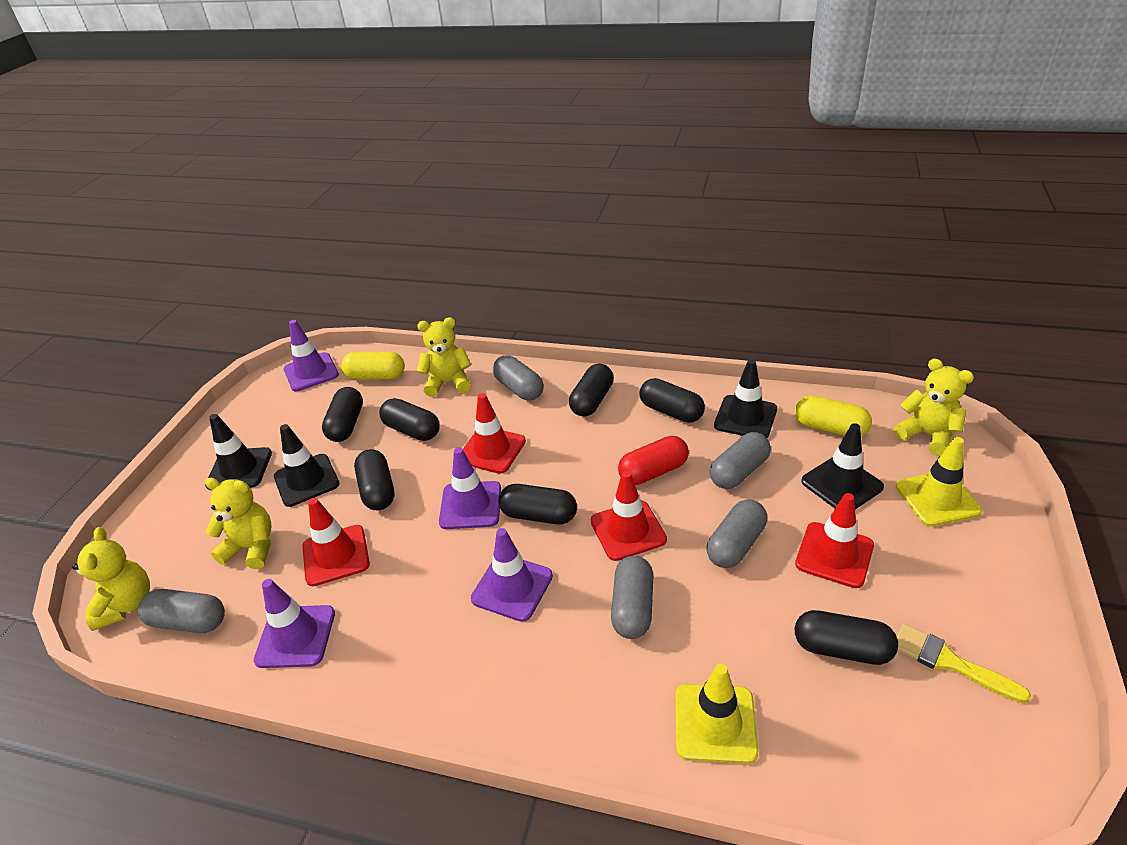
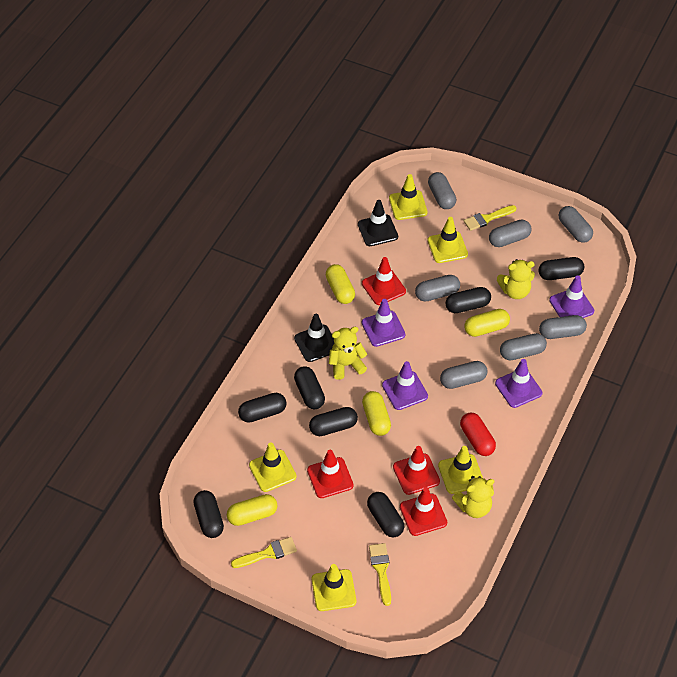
black traffic cone: [205,414,272,490] [274,424,339,507] [714,359,777,438] [801,423,884,510] = 4 -> [294,314,335,362] [358,200,398,246] = 2
grey capsule: [138,589,225,633] [493,355,544,401] [611,555,653,639] [707,499,767,568] [710,432,771,489] = 5 -> [415,275,460,302] [428,172,456,209] [440,361,487,389] [489,220,531,247] [500,333,547,360] [539,315,587,339] [559,206,593,243] = 7
yellow brush: [897,624,1031,703] = 1 -> [231,537,297,568] [369,543,391,606] [464,205,517,231] = 3
yellow capsule: [341,352,405,380] [795,395,872,436] = 2 -> [227,494,278,526] [326,264,355,304] [362,391,391,436] [464,309,510,337] = 4
yellow teddy bear: [72,527,150,631] [205,478,271,569] [417,317,471,397] [894,358,974,456] = 4 -> [329,327,367,380] [452,476,494,518] [497,259,535,299] = 3
yellow traffic cone: [675,664,758,764] [896,437,982,527] = 2 -> [249,443,297,492] [312,564,356,611] [389,174,427,220] [428,217,468,263] [438,446,483,494] = 5

